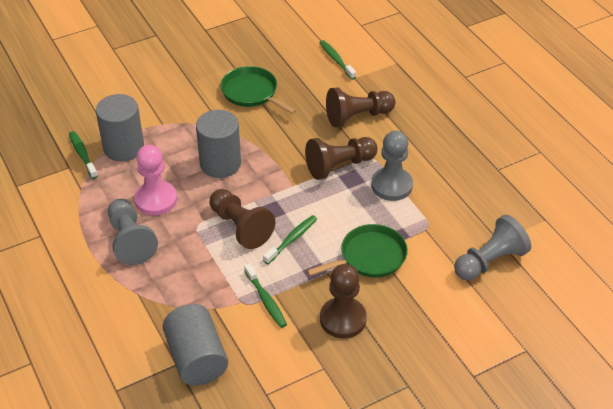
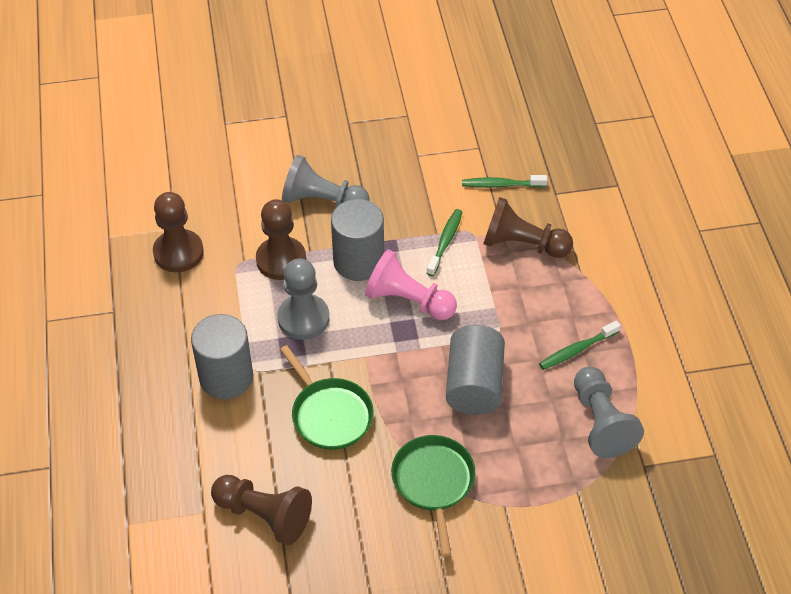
green toothbrush: [69,131,98,179] [244,264,287,328] [263,215,317,264] [319,40,356,80] = 4 -> [426,209,463,276] [462,175,547,188] [539,321,621,370] = 3

